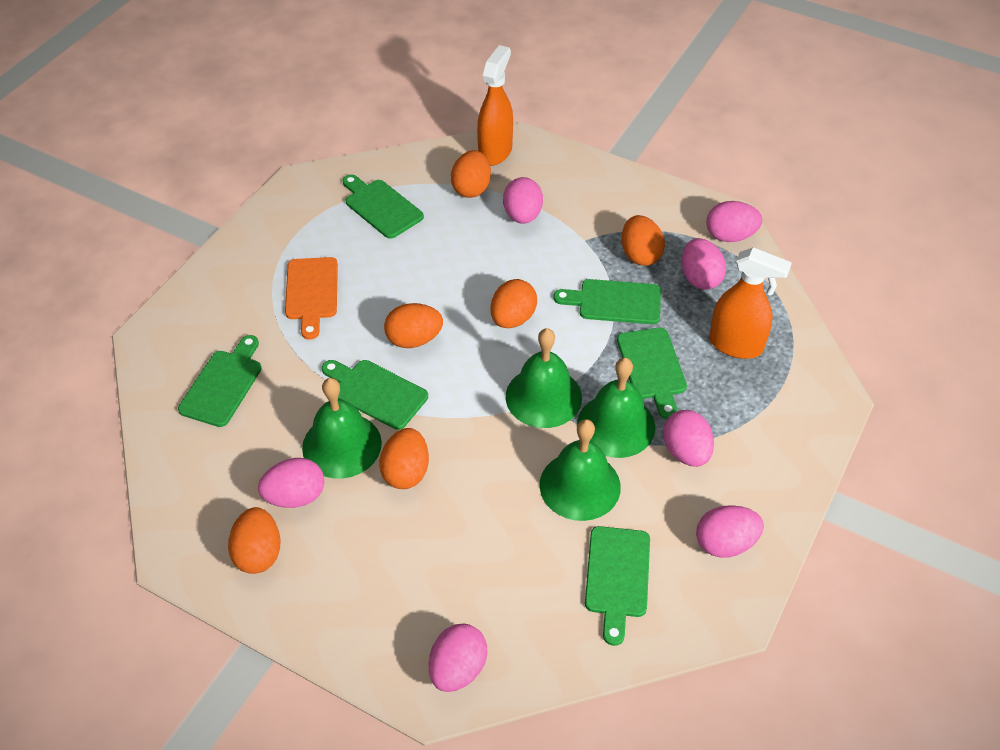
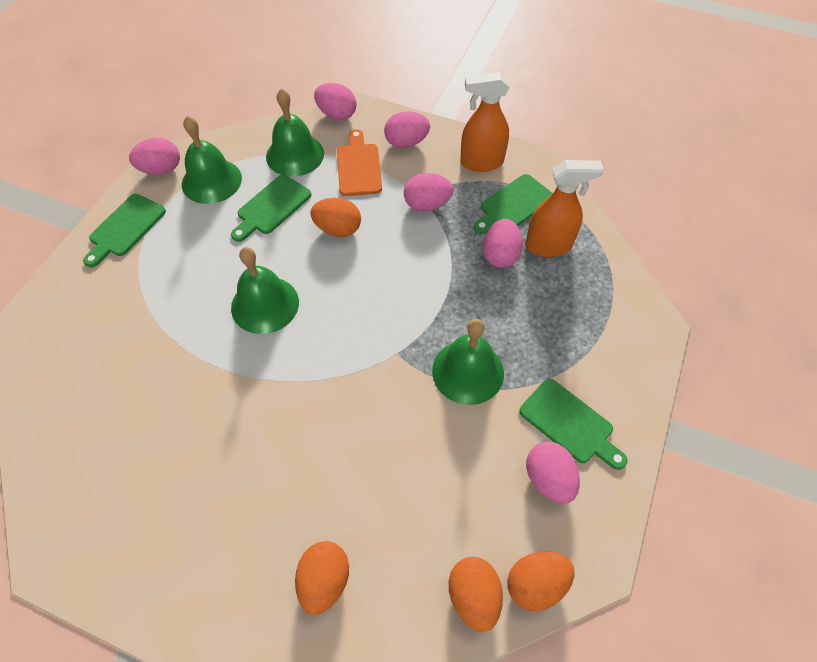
green cutting board: [178,335,262,427] [322,360,428,430] [343,174,424,239] [553,279,661,324] [585,526,650,646] [617,328,687,419] = 6 -> [83,194,166,267] [231,175,311,242] [474,174,553,234] [519,379,628,470] = 4
orange egg: [228,507,281,574] [379,428,429,489] [384,303,443,348] [451,150,491,198] [490,279,537,328] [622,215,665,266] = 6 -> [295,541,349,615] [310,198,361,237] [449,557,503,632] [507,551,574,611] = 4
pink egg: [258,458,324,508] [429,624,487,692] [503,177,543,224] [663,410,714,467] [682,238,726,290] [696,505,764,558] [706,201,762,242] = 7 -> [129,138,180,175] [314,83,356,120] [384,111,430,148] [404,173,453,211] [483,219,523,268] [526,442,580,504] = 6

